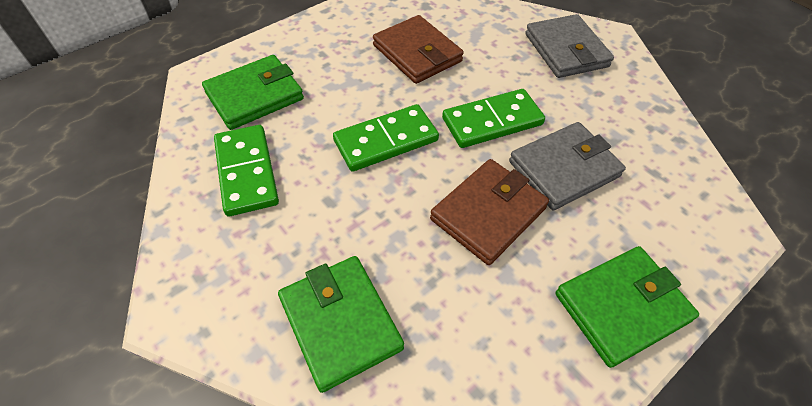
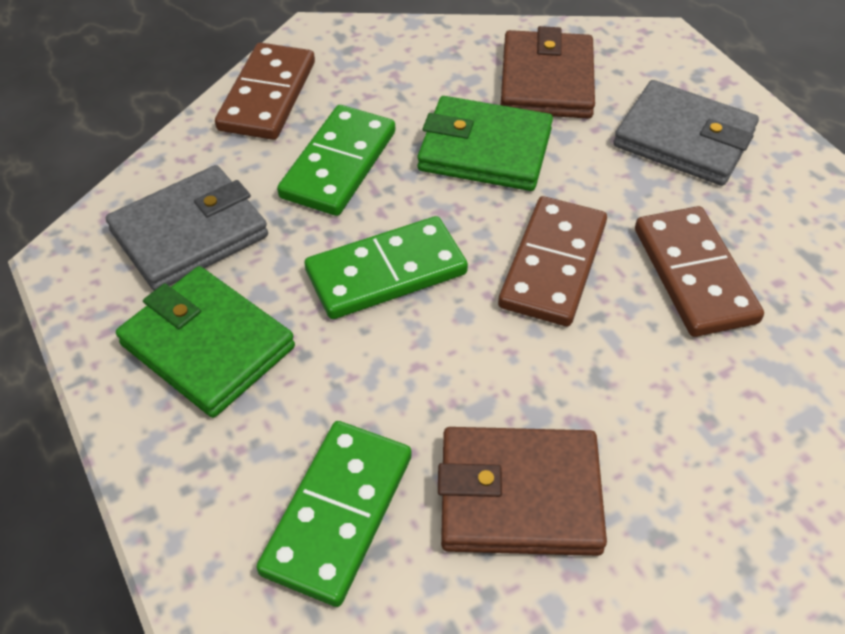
brown domino: none = 0 -> [215,42,315,140] [498,196,607,326] [635,206,764,337] = 3
green wallet: [202,55,304,130] [278,256,404,393] [555,246,699,368] = 3 -> [116,266,295,418] [417,96,553,191] = 2

